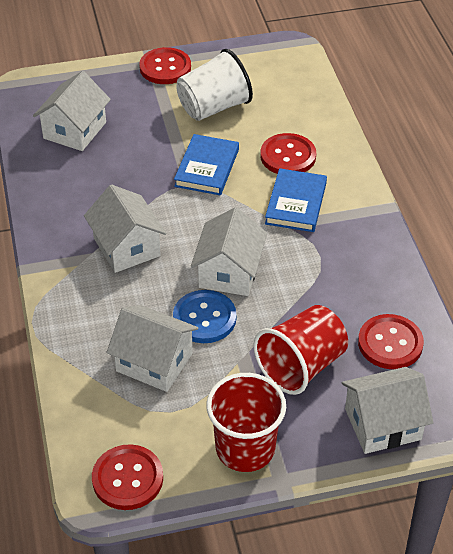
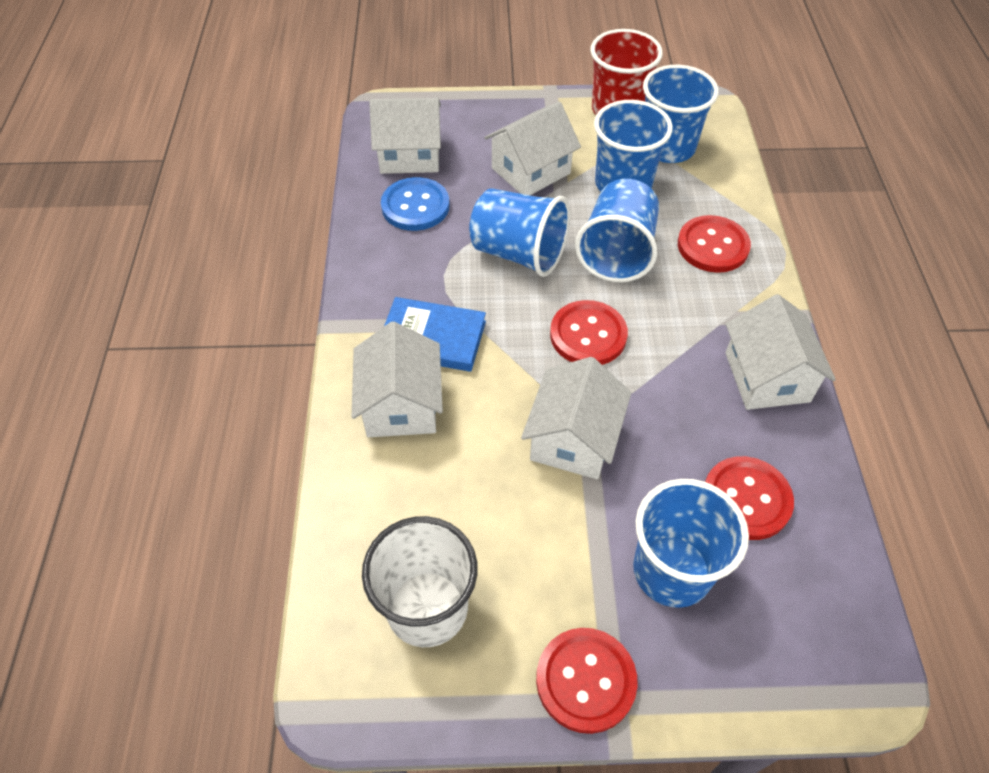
blue book: [174,134,239,195] [265,168,327,232] = 2 -> [384,297,486,372] = 1
blue cup: none = 0 -> [469,188,570,277] [575,179,659,282] [594,100,673,191] [633,479,749,608] [643,65,719,163] = 5
red cup: [206,373,286,472] [254,305,348,395] = 2 -> [590,29,663,115] = 1

